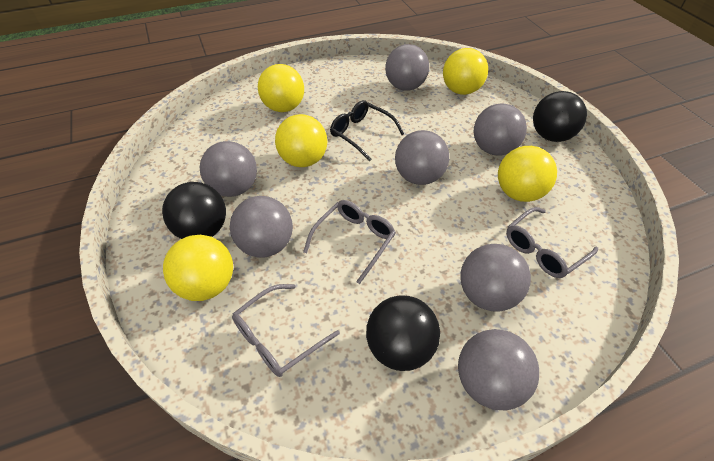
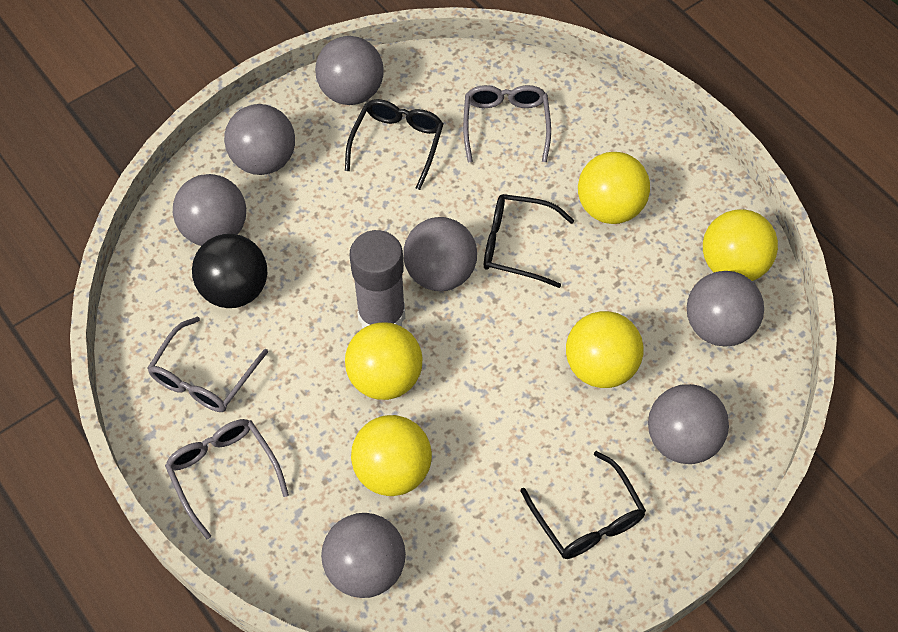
black ball: [162,182,226,239] [366,295,440,371] [533,91,587,142] = 3 -> [192,234,267,308] = 1
black glasses: [330,100,404,161] = 1 -> [345,99,443,190] [484,194,574,288] [520,451,646,559] = 3
grey glue stick: none = 0 -> [349,230,405,328] = 1

